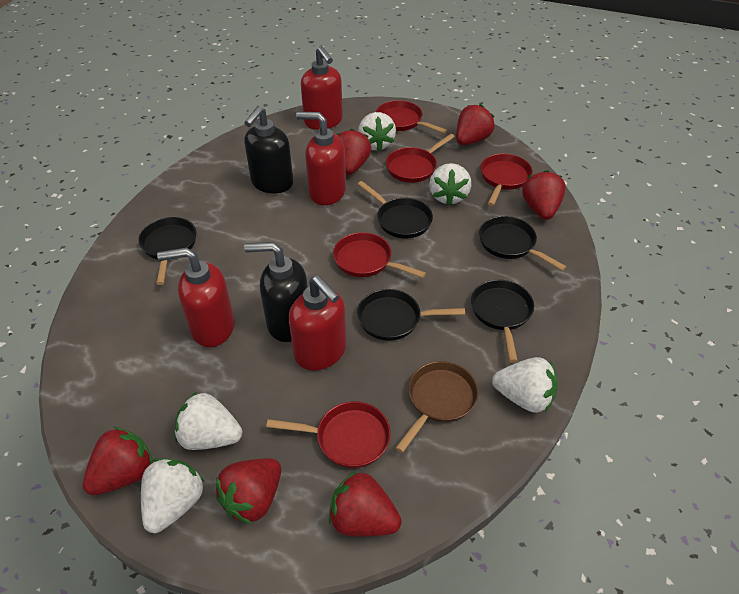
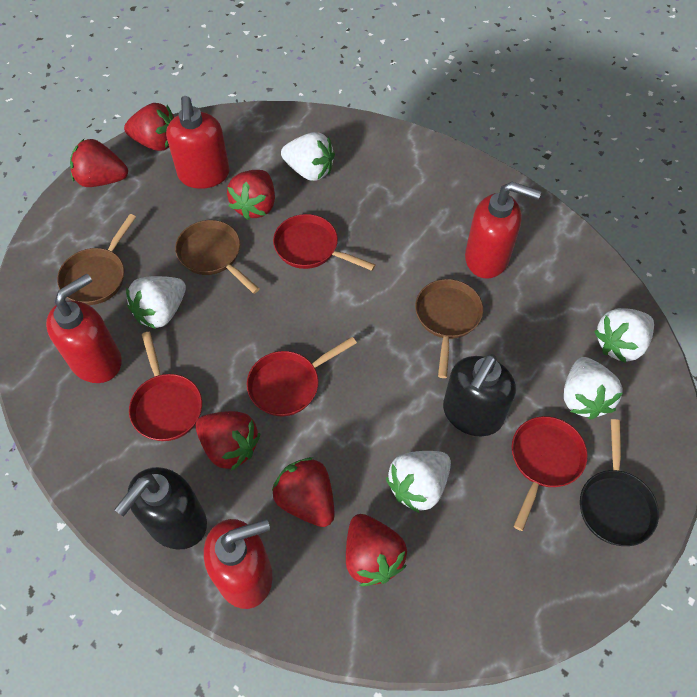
black pan: [138,217,196,285] [357,289,465,341] [358,181,433,238] [471,280,534,363] [479,216,567,271] = 5 -> [580,419,659,546] = 1
brown pan: [396,361,479,453] = 1 -> [57,214,136,305] [175,220,260,294] [415,279,483,378] = 3
red pan: [266,401,391,468] [333,232,426,278] [376,100,447,133] [386,134,455,183] [481,153,533,206] = 5 -> [129,332,202,441] [247,337,357,416] [273,214,375,271] [512,416,588,531] = 4

